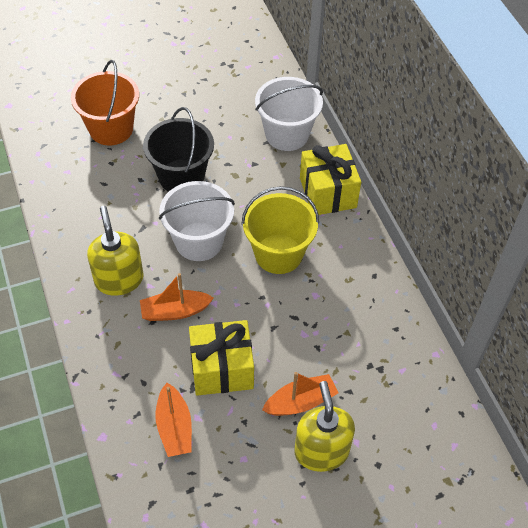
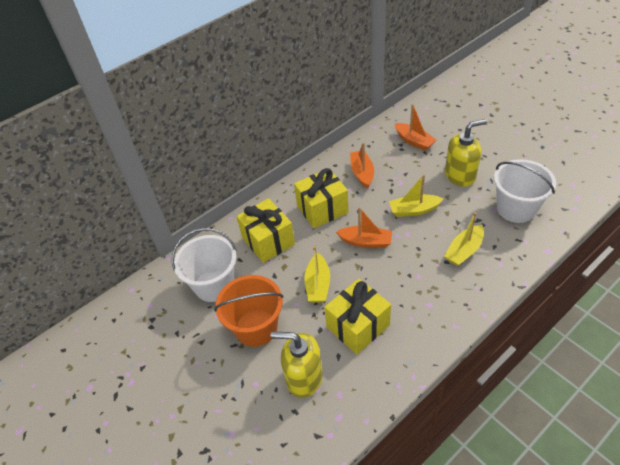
black bucket: [143,107,214,192] = 1 -> none = 0
yellow boat: none = 0 -> [304,246,330,303] [389,174,443,217] [444,212,484,266] = 3
yellow bucket: [241,186,319,274] = 1 -> none = 0
yellow gift: [189,320,254,396] [300,144,361,215] = 2 -> [236,198,295,263] [294,168,349,228] [324,279,391,354] = 3

